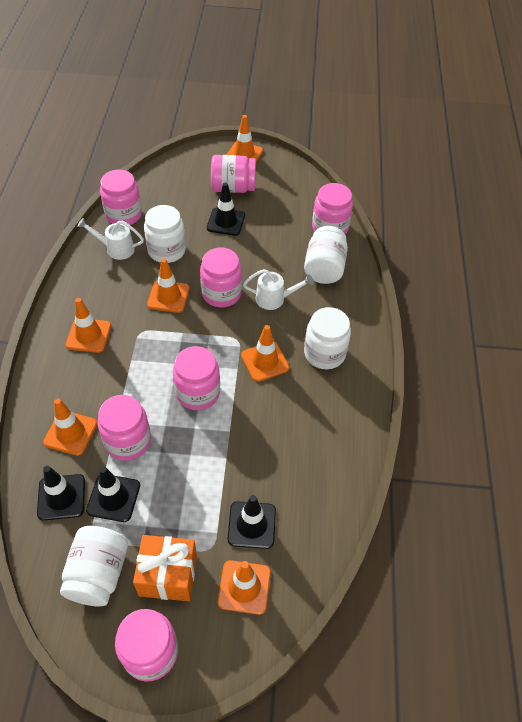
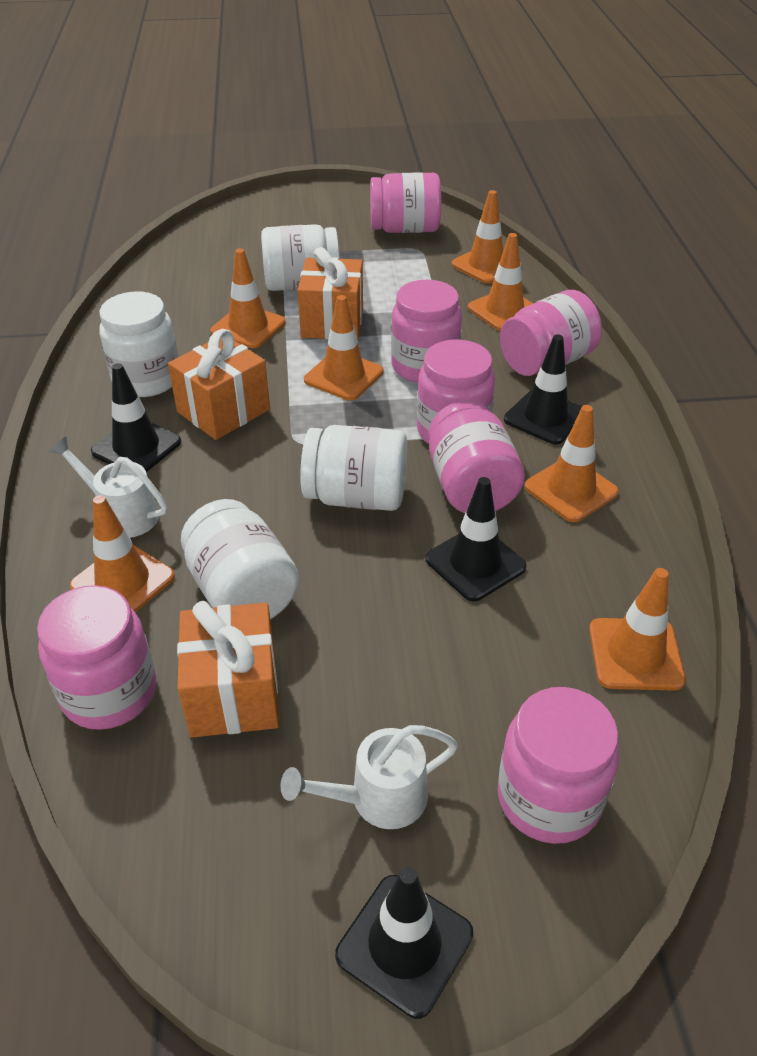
orange gift: [133,535,197,601] = 1 -> [168,329,270,440] [177,601,279,737] [298,247,363,340] = 3
orange traffic cone: [43,399,97,456] [65,298,111,353] [147,258,190,313] [218,560,271,615] [226,115,263,162] [241,325,289,382] = 6 -> [70,495,175,612] [210,248,286,348] [304,295,383,400] [451,190,521,284] [468,233,533,331] [524,405,619,522] [589,568,686,690] = 7

